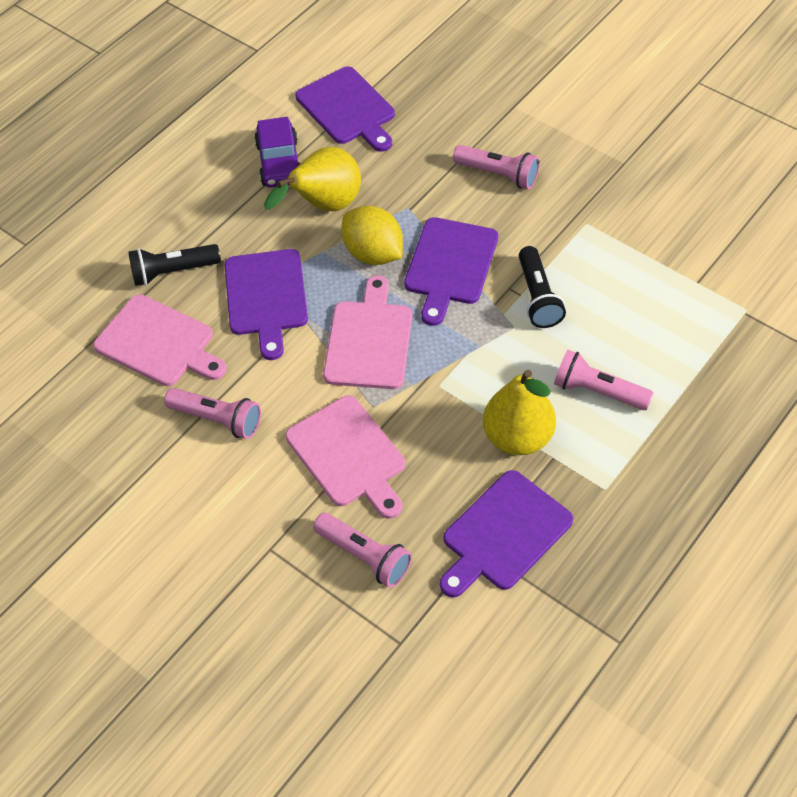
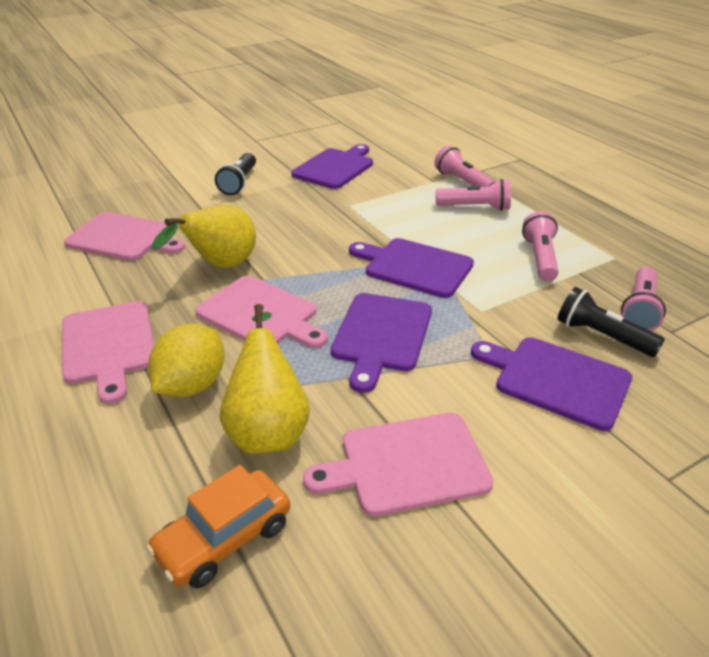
orange car: none = 0 -> [146,465,290,589] = 1
pink cutting board: [93,294,227,386] [285,395,405,519] [323,275,412,389] = 3 -> [62,301,154,404] [64,212,185,261] [195,275,328,348] [303,413,494,516] = 4
purple car: [254,117,300,188] = 1 -> none = 0

